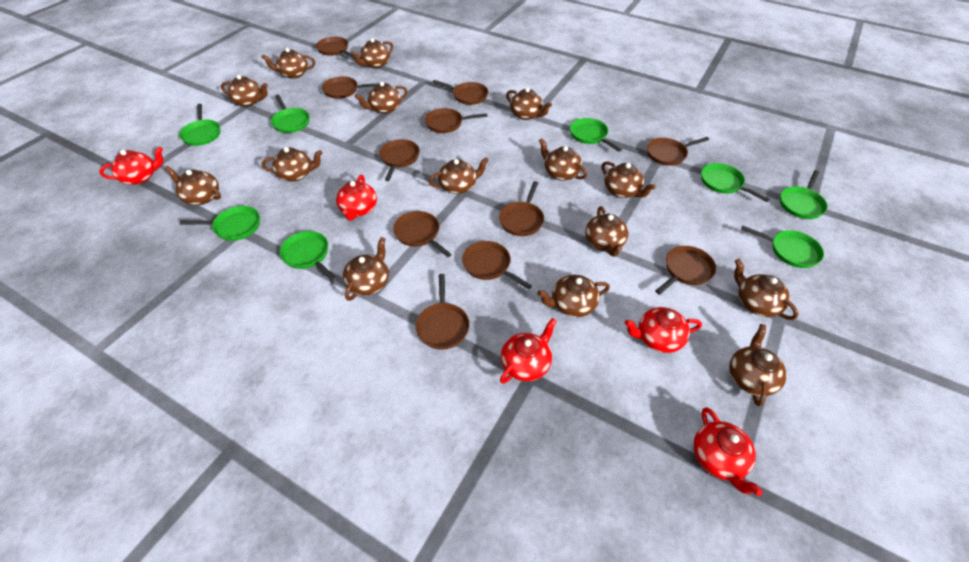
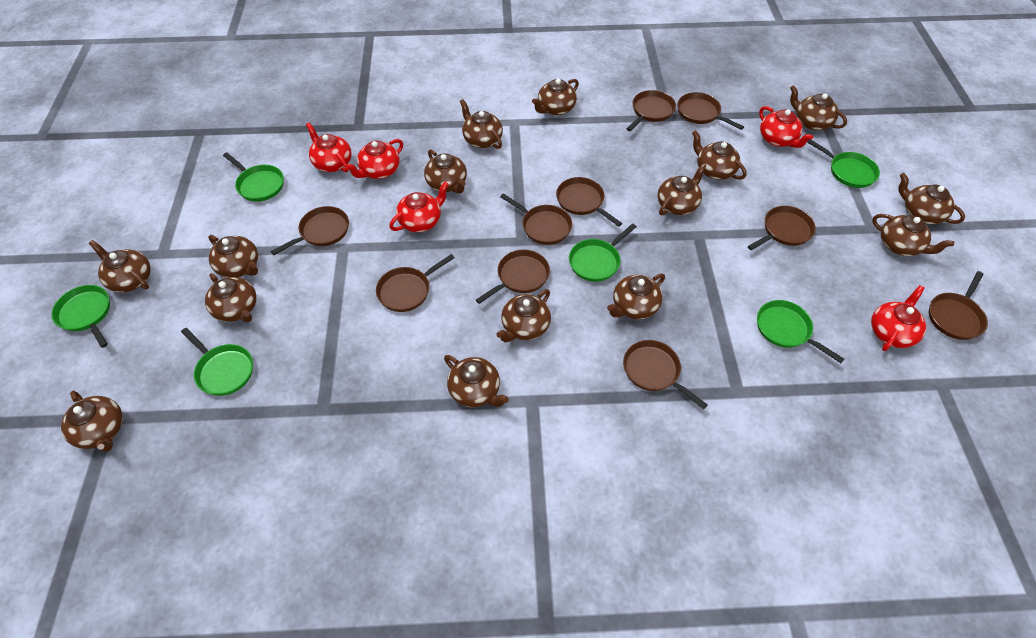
brown pan: [316,37,354,57] [322,76,377,99] [379,139,420,181] [393,211,452,257] [416,274,470,350] [425,108,487,133] [433,80,488,105] [462,241,532,289] [499,181,544,236] [647,137,709,166] [655,246,716,295] = 11 -> [271,206,349,255] [376,254,455,312] [476,250,550,304] [500,193,572,245] [556,177,622,227] [623,340,708,409] [626,90,676,131] [677,92,744,130] [748,206,816,250] [929,271,988,340] = 10
green pan: [179,104,220,146] [179,206,260,241] [271,95,309,133] [280,231,336,280] [570,118,622,152] [701,163,770,202] [741,226,824,268] [780,170,828,219] = 8 -> [51,285,110,348] [181,328,253,396] [223,152,284,202] [569,223,637,282] [757,300,844,363] [807,140,880,188] = 6

